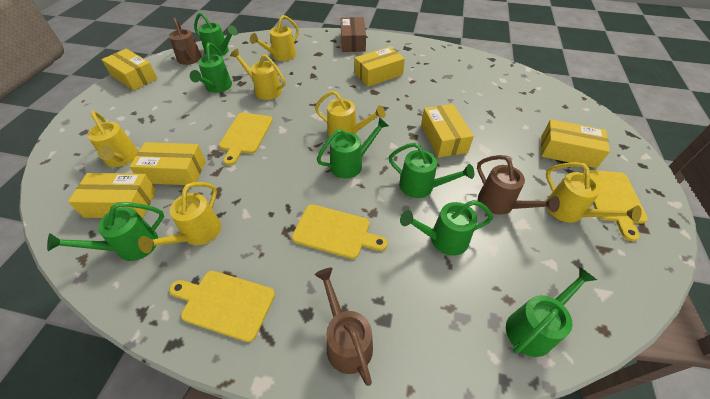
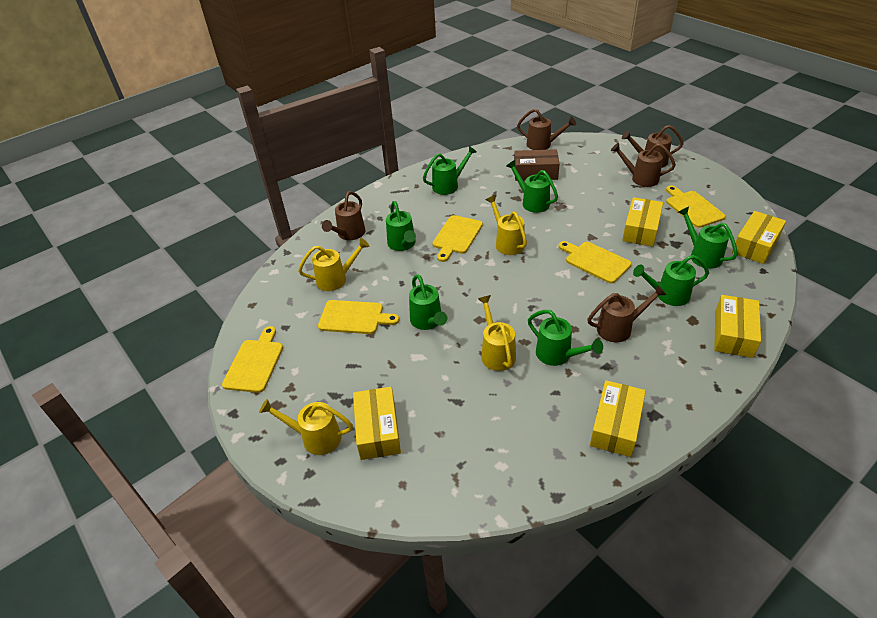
brown watering can: [169,18,202,65] [315,268,373,386] [477,155,560,215] = 3 -> [322,191,365,240] [517,109,576,150] [587,285,666,342] [611,143,676,187] [622,125,684,168] = 5
yellow box: [68,173,156,218] [101,49,158,91] [129,142,206,185] [355,47,405,87] [421,104,474,158] [541,119,610,168] = 6 -> [353,387,401,460] [590,380,646,457] [622,197,663,247] [714,295,761,358] [732,211,786,264] = 5
yellow cutting board: [169,271,275,342] [219,113,273,166] [292,204,388,259] [582,170,648,241] = 4 -> [222,326,283,393] [318,300,399,334] [432,215,483,262] [558,241,632,284] [666,185,726,228] = 5
yellow watering can: [87,111,138,167] [138,182,221,253] [230,48,286,100] [250,15,299,61] [315,91,386,136] [546,162,642,223] = 6 -> [259,399,353,455] [298,238,369,291] [478,295,516,371] [486,195,527,255] = 4

